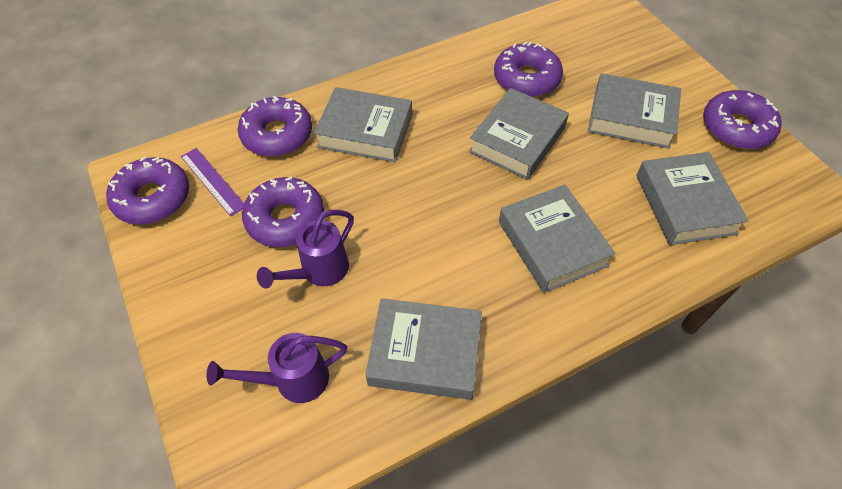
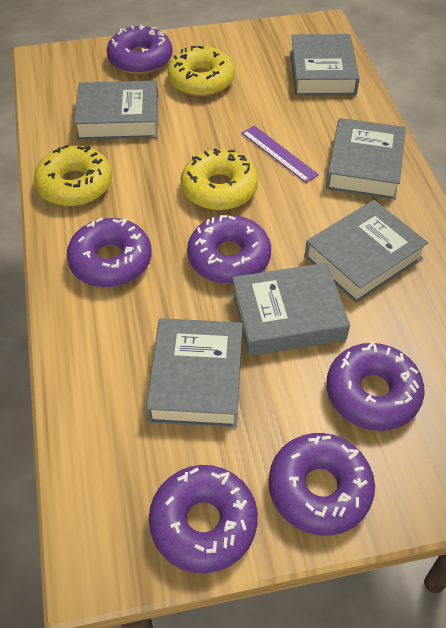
purple donut: [106,157,189,225] [238,96,312,157] [242,177,324,247] [494,42,563,97] [703,90,782,149] = 5 -> [67,218,152,287] [107,25,173,74] [149,465,258,573] [187,215,271,284] [269,433,375,536] [326,342,424,431] = 6
purple watering can: [206,333,347,403] [257,210,354,289] = 2 -> none = 0
yellow donut: none = 0 -> [34,145,112,206] [168,46,235,97] [181,148,258,210] = 3

